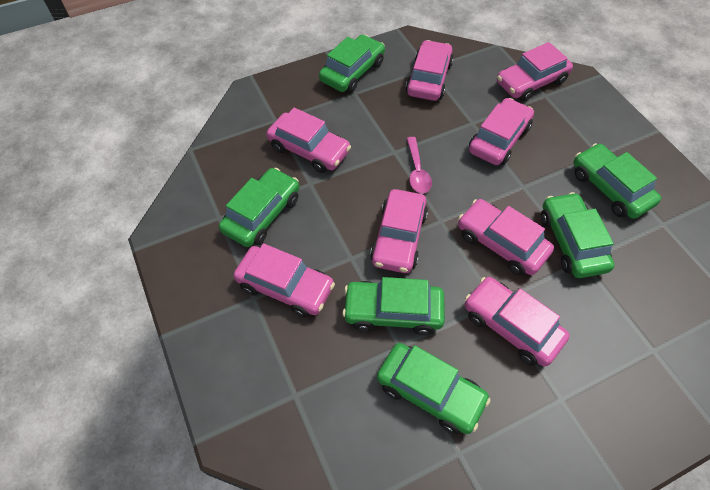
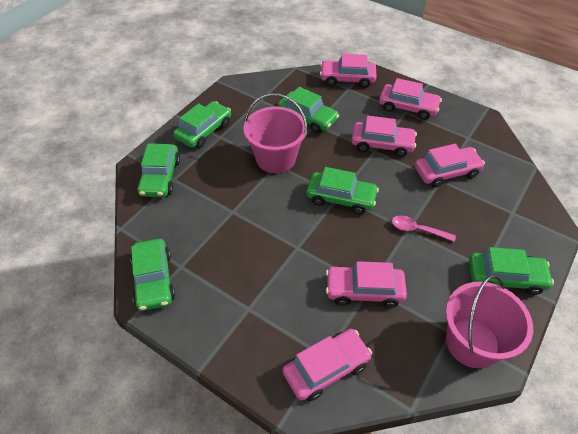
pink bucket: none = 0 -> [243,93,307,173] [446,275,533,368] = 2
pink car: [234,243,335,318] [267,108,351,173] [370,189,428,273] [405,40,454,101] [458,199,554,276] [465,277,570,367] [469,98,534,165] [497,42,573,101] = 8 -> [283,329,372,401] [320,54,377,88] [326,261,407,308] [351,116,417,157] [379,78,442,120] [415,144,485,188] = 6

